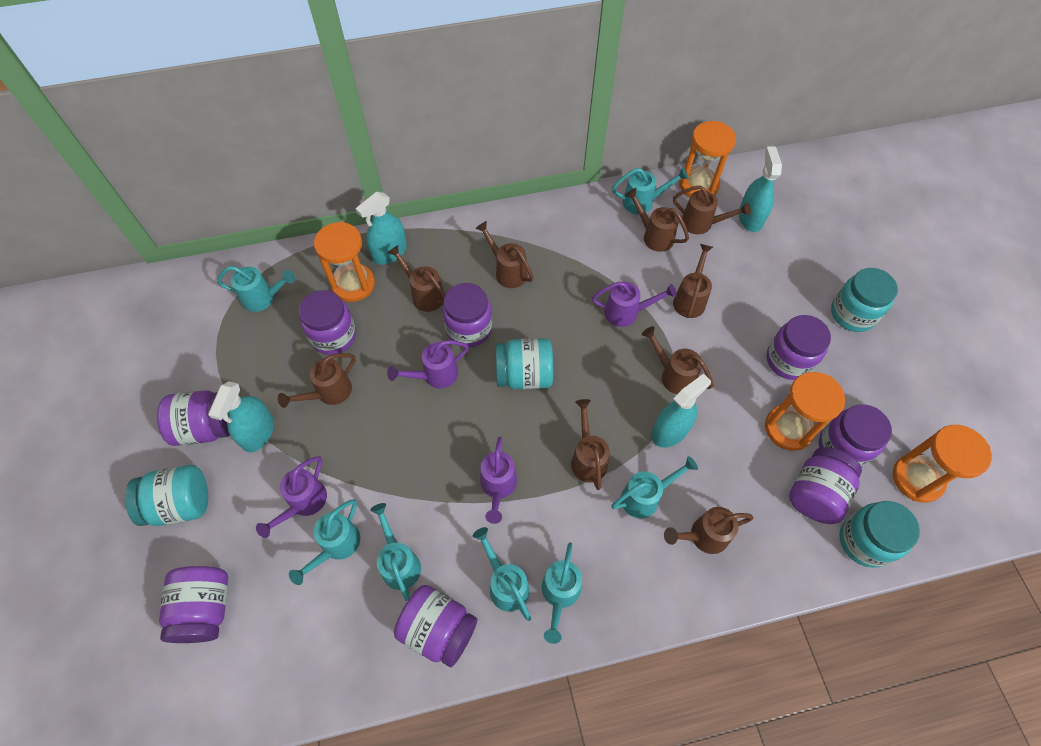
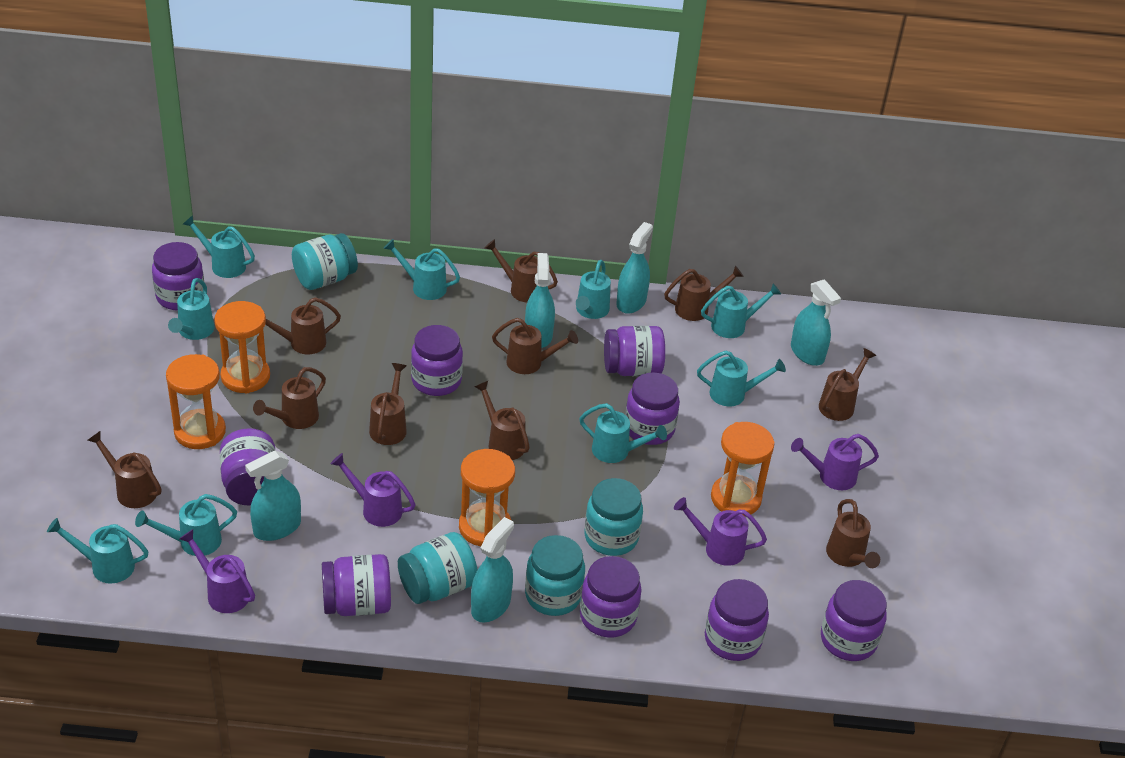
brown watering can: [278,353,356,408] [388,245,445,312] [476,221,534,288] [571,399,610,490] [625,188,689,252] [642,326,714,394] [664,507,753,554] [673,185,751,234] [673,244,713,318] = 9 -> [87,431,162,508] [253,367,326,429] [265,297,341,354] [369,363,407,445] [474,381,530,460] [485,239,558,302] [492,318,578,374] [664,266,744,321] [819,348,876,421] [826,499,880,568] = 10
purple jar: [157,390,230,446] [159,566,228,643] [299,290,356,355] [394,585,477,668] [442,283,492,347] [767,315,831,380] [789,447,862,524] [819,404,892,468] = 8 -> [152,242,204,311] [220,428,276,505] [322,554,391,616] [411,325,463,396] [580,556,642,638] [604,326,665,376] [625,373,680,445] [705,579,769,661] [821,580,887,661] = 9
turquoise spray bottle: [208,381,274,452] [356,192,407,265] [651,374,711,448] [739,147,782,232] = 4 -> [245,451,301,541] [471,517,514,623] [525,253,555,348] [616,222,653,314] [791,279,841,366] = 5
turquoise watering can: [217,266,295,312] [289,499,360,585] [370,503,421,601] [473,527,531,621] [542,542,582,644] [611,456,698,519] [612,167,688,214] = 7 -> [47,518,148,584] [135,494,237,556] [168,278,214,340] [183,215,255,278] [383,239,460,300] [576,260,611,319] [579,403,667,463] [697,351,786,406] [701,283,781,338] = 9

